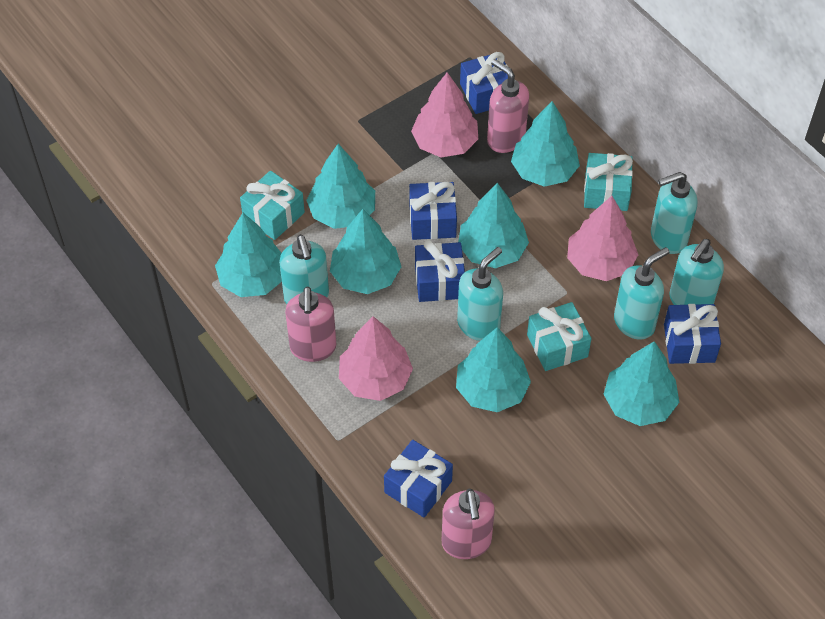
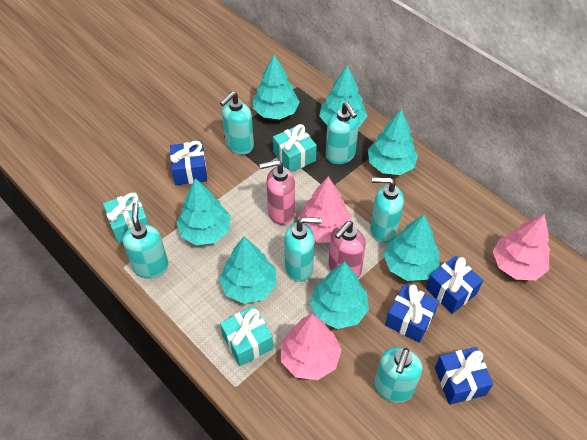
blue gift: [384,440,453,517] [409,182,457,240] [415,240,465,302] [460,52,508,114] [664,304,721,364] = 5 -> [170,141,207,185] [385,284,439,343] [426,256,483,314] [435,347,493,405] = 4
pink soap dispenser: [285,287,336,362] [442,489,495,559] [487,59,529,153] = 3 -> [259,160,295,225] [328,221,366,278] = 2
turquoise soap dispenser: [279,235,329,304] [457,247,503,341] [614,247,669,340] [651,172,697,254] [669,239,724,305] = 5 -> [123,202,169,279] [220,92,254,155] [284,217,322,282] [326,102,359,164] [370,178,404,243] [374,347,423,403] = 6

